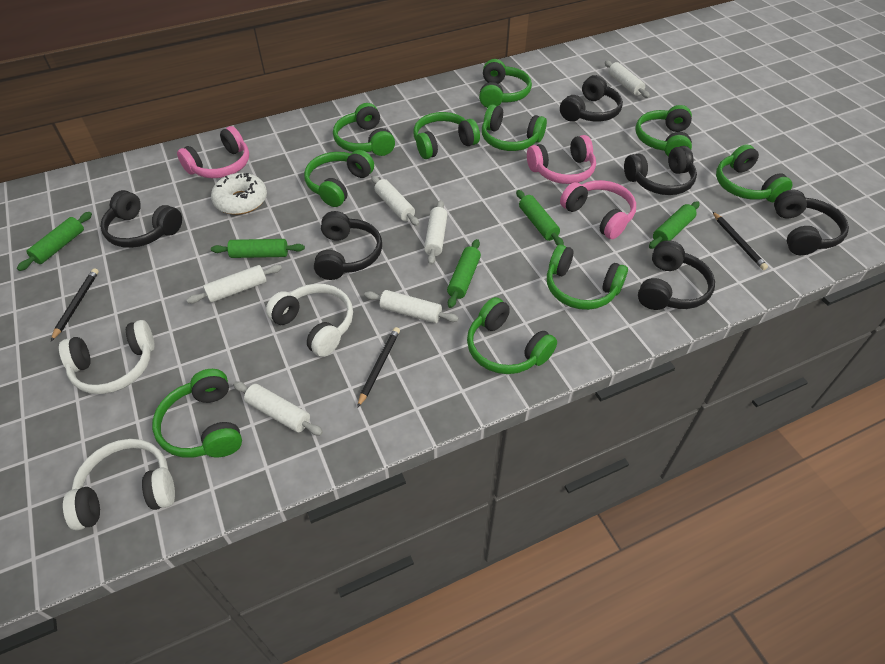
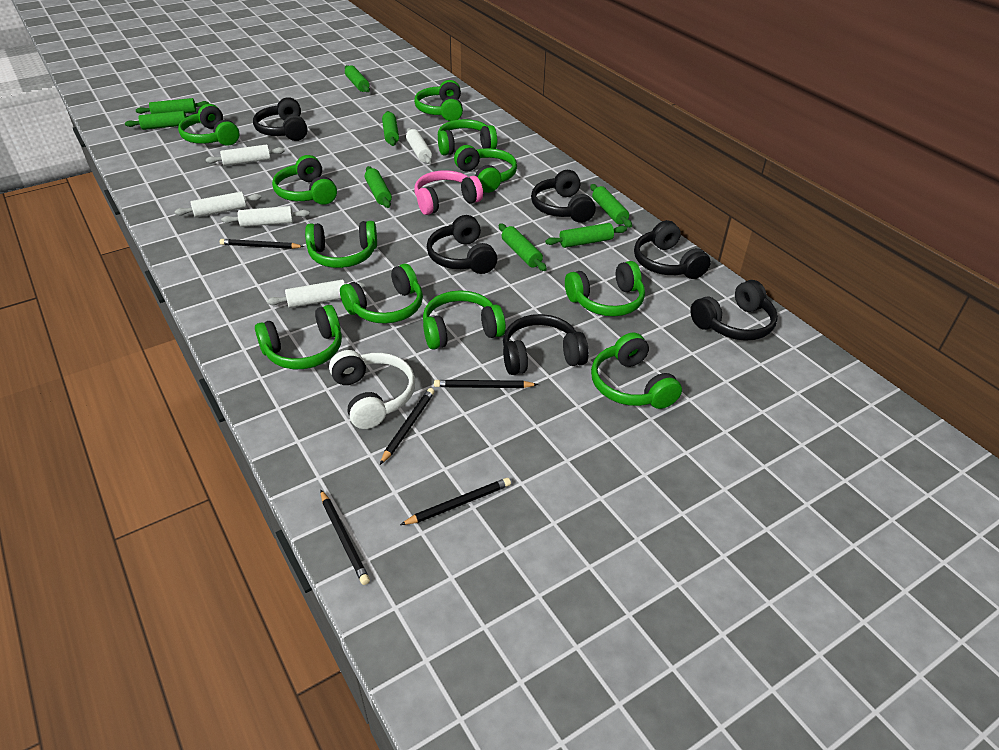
black pencil: [51,268,99,341] [357,327,400,408] [712,211,768,270] = 3 -> [220,239,304,249] [320,490,370,585] [380,388,435,465] [400,478,511,525] [434,380,538,388] = 5
green headphones: [152,369,242,458] [304,150,374,207] [333,103,395,156] [413,112,480,159] [467,297,557,374] [479,59,532,108] [482,104,547,151] [547,244,628,310] [635,105,692,157] [716,144,793,202] = 10 -> [178,104,239,146] [255,305,342,369] [272,155,337,205] [305,221,377,268] [340,263,423,324] [414,80,463,121] [423,290,506,350] [438,119,497,156] [454,145,517,193] [565,261,645,316] [591,332,682,409] = 11
green rolling pin: [17,212,92,271] [211,239,305,258] [447,239,481,308] [516,190,564,246] [649,202,700,249] = 5 -> [125,111,194,130] [136,98,209,114] [345,65,370,92] [365,166,392,208] [382,111,399,146] [499,224,547,271] [545,223,627,248] [590,184,632,228] = 8
pink headphones: [177,126,249,178] [527,135,596,184] [560,180,636,239] = 3 -> [415,170,483,215] = 1
white donut: [211,173,267,215] = 1 -> none = 0
white headphones: [59,320,154,394] [63,439,175,530] [266,284,353,357] = 3 -> [329,350,415,429] = 1
white rolling pin: [187,265,282,304] [233,381,323,435] [364,290,459,323] [371,176,419,226] [424,200,448,265] [605,61,650,98] = 6 -> [175,192,261,218] [206,144,285,166] [221,206,310,227] [267,279,365,308] [406,128,432,164] = 5

